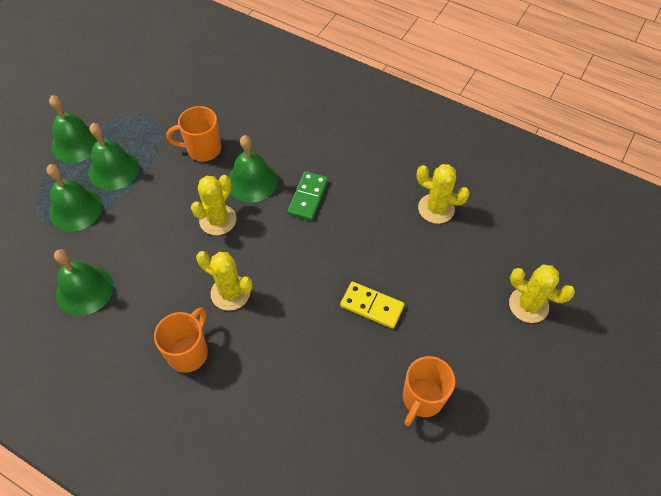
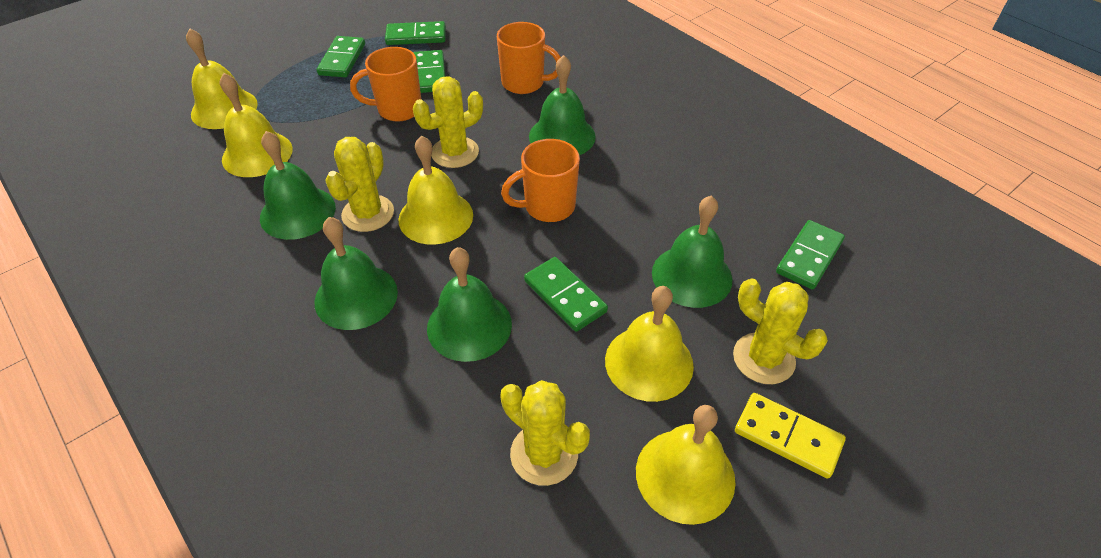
green domino: [287,171,328,221] = 1 -> [317,36,365,78] [385,21,446,45] [413,50,445,93] [524,257,608,332] [776,220,845,290] = 5
yellow bell: none = 0 -> [186,28,258,129] [220,73,293,177] [398,135,473,245] [605,286,694,402] [636,405,736,525] = 5

